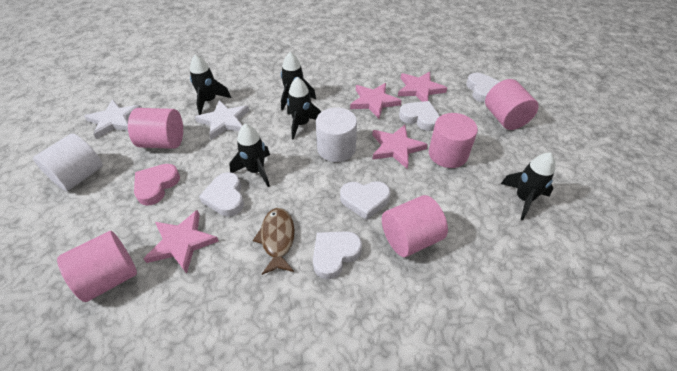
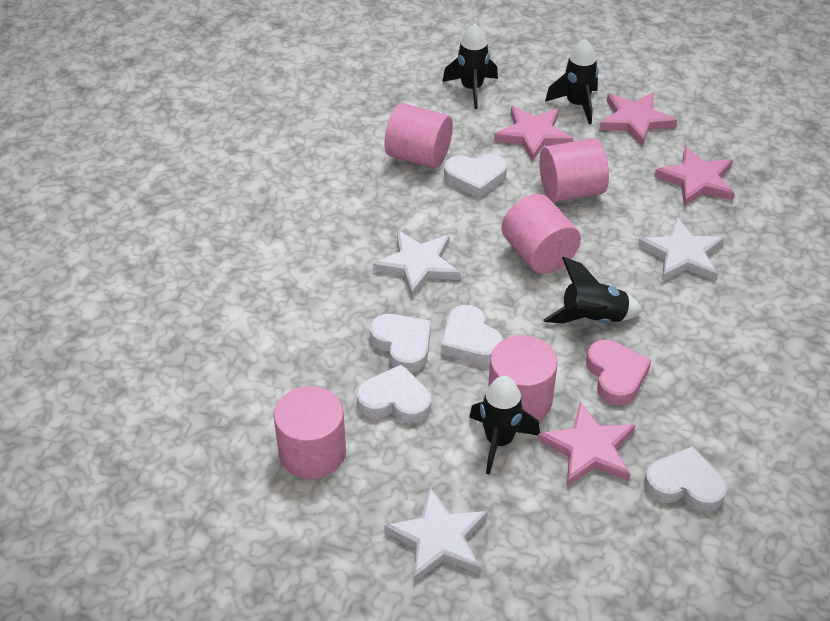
black rocket: [190,54,231,115] [229,124,270,187] [281,52,316,111] [287,77,322,140] [501,152,555,220] = 5 -> [442,24,498,109] [469,376,540,475] [543,257,642,323] [545,39,598,125] = 4
brown fish: [253,208,295,275] = 1 -> none = 0
white cylinder: [33,133,103,191] [316,108,357,162] = 2 -> none = 0
white star: [84,99,142,139] [195,100,249,140] = 2 -> [373,230,460,298] [384,488,488,583] [638,217,725,282] = 3

